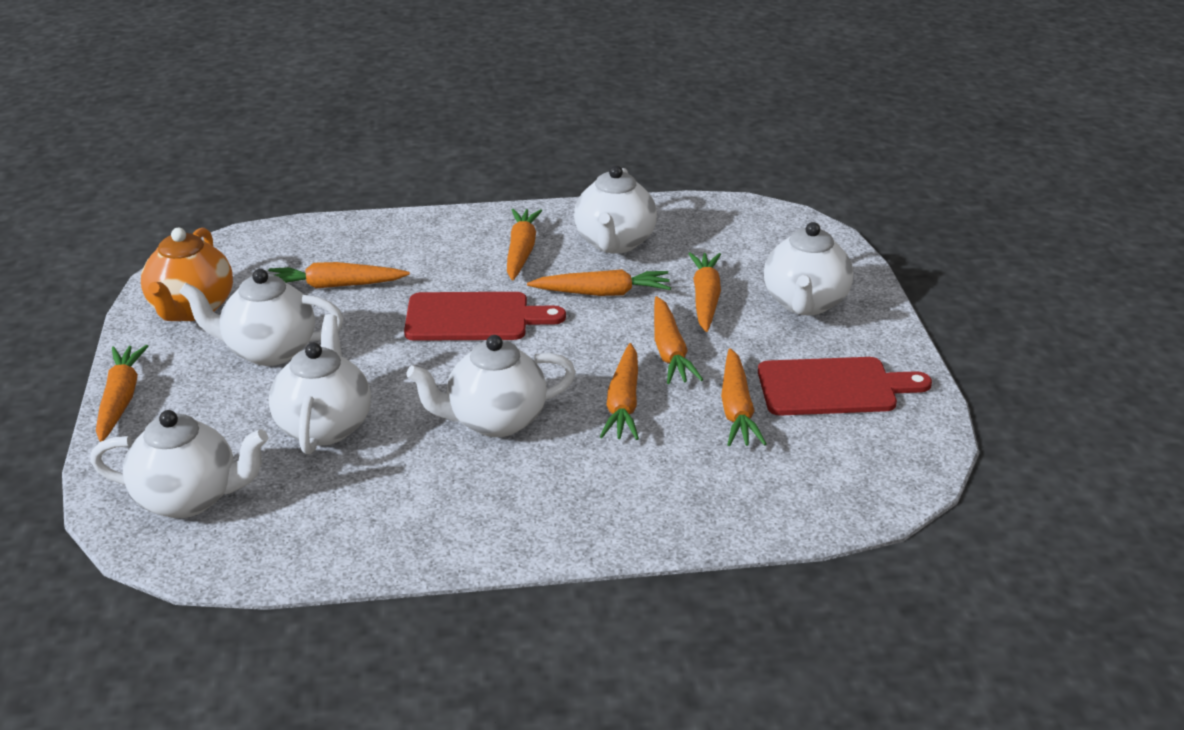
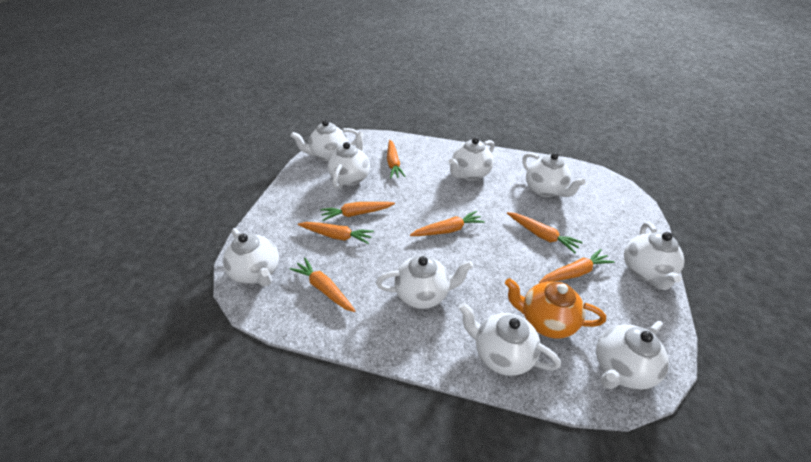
orange carrot: [96,345,148,442] [268,262,410,289] [507,209,542,281] [527,269,671,296] [600,343,639,440] [654,296,703,384] [688,252,721,332] [721,348,767,446] = 8 -> [290,258,356,312] [298,222,374,244] [321,202,395,221] [387,140,406,179] [410,211,485,236] [507,212,583,253] [539,249,614,283] = 7
red cutting board: [404,292,566,341] [758,357,932,416] = 2 -> none = 0
white teapot: [90,410,268,518] [179,269,344,366] [269,314,371,454] [406,335,576,437] [574,165,657,254] [764,222,853,315] = 6 -> [223,228,279,286] [291,120,358,162] [328,132,370,189] [376,255,473,309] [449,137,495,181] [459,303,561,376] [522,153,586,197] [596,321,669,390] [624,222,685,290] = 9

